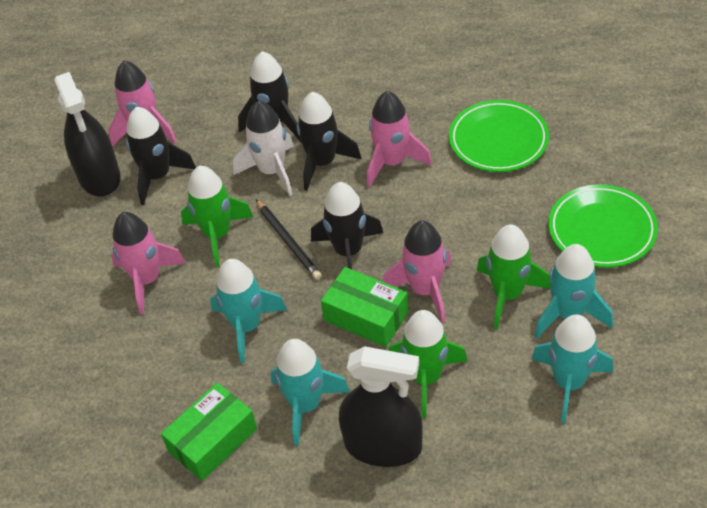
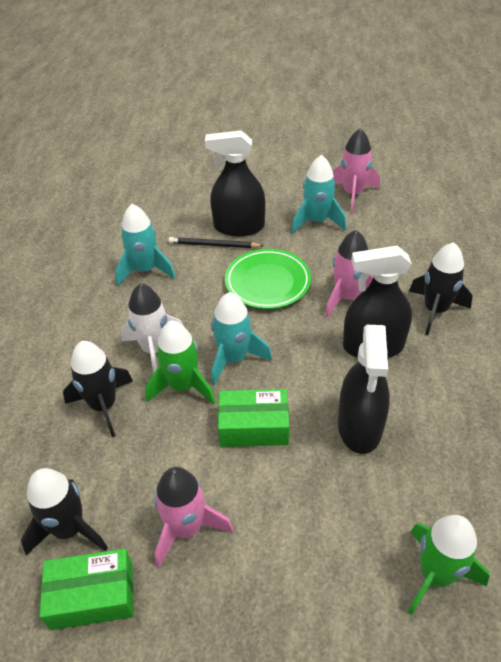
black rocket: [126,107,196,205] [238,51,300,141] [297,92,361,191] [311,182,383,269] = 4 -> [21,468,108,555] [63,341,133,437] [409,242,473,335] = 3
black spray bottle: [54,72,121,196] [339,346,423,467] = 2 -> [205,130,265,236] [338,325,390,454] [343,246,412,358] = 3
green plate: [449,100,549,172] [548,184,658,268] = 2 -> [225,249,311,309] = 1
green rocket: [181,166,253,267] [388,310,467,418] [477,224,550,329] = 3 -> [145,321,216,405] [408,515,490,615] = 2
pink rocket: [109,61,177,147] [111,212,186,314] [367,91,432,187] [383,221,451,323] = 4 -> [154,467,233,568] [325,230,373,317] [333,128,380,213] = 3
turquoise rocket: [210,259,287,363] [271,339,350,446] [532,314,613,423] [535,244,613,338] = 4 -> [115,204,176,286] [211,292,272,385] [291,155,346,233] = 3

